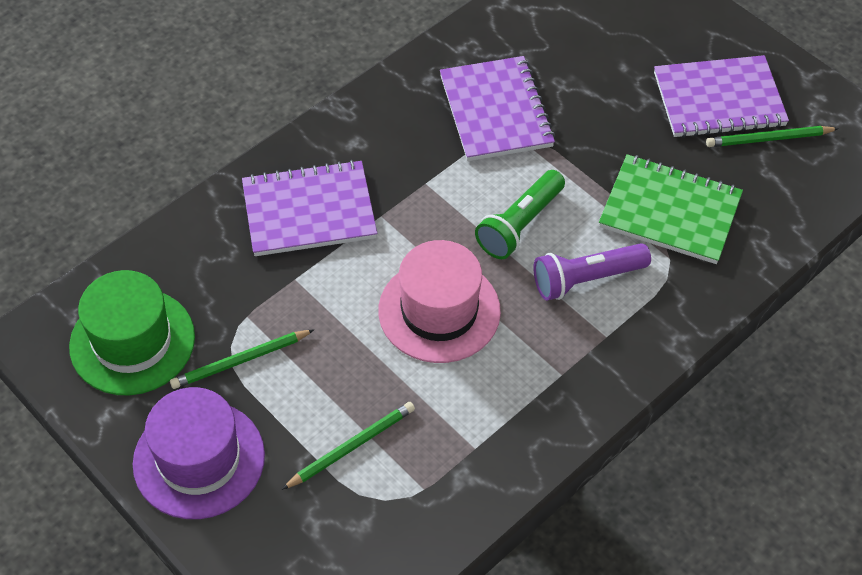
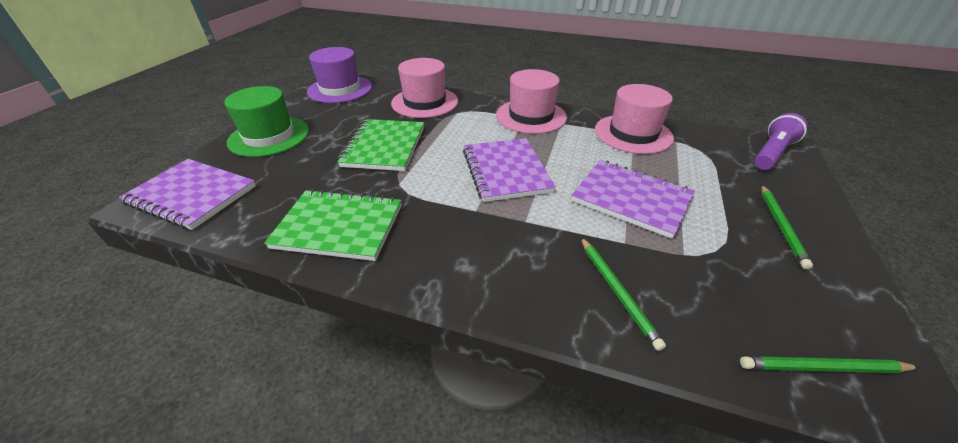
green flashlight: [475,170,565,259] = 1 -> none = 0
green notebook: [599,154,743,264] = 1 -> [264,189,402,261] [337,119,424,171] = 2
pink hat: [378,240,501,363] = 1 -> [391,58,458,118] [496,69,567,134] [595,84,674,154] = 3

